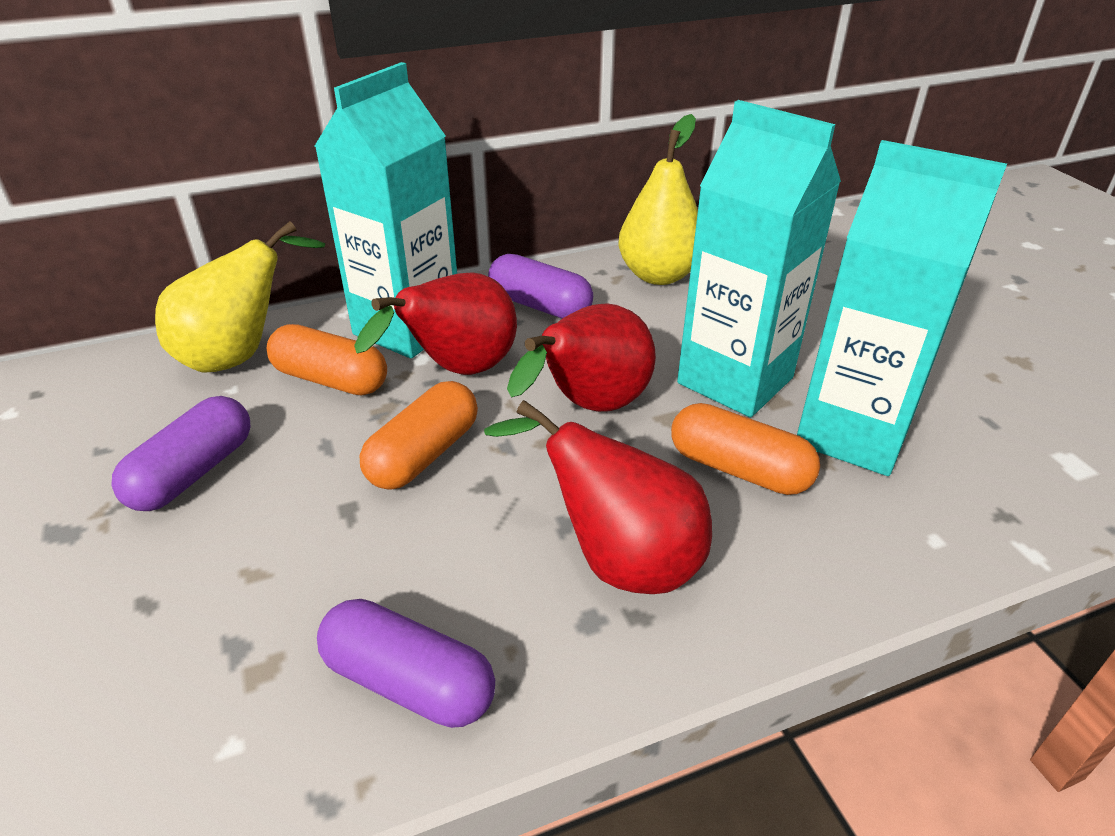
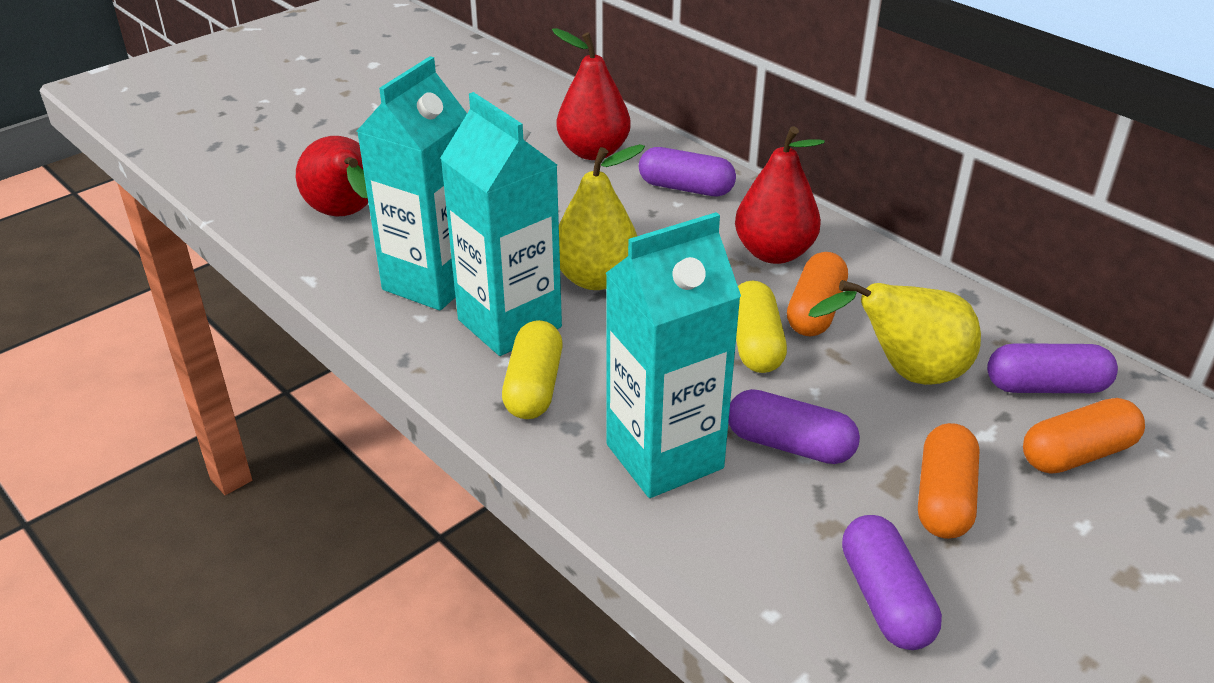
purple capsule: [112,396,250,511] [317,599,495,728] [488,254,593,319] = 3 -> [639,147,736,196] [728,389,860,464] [842,515,942,650] [987,343,1118,393] = 4
yellow capsule: none = 0 -> [502,320,563,419] [736,280,787,373] = 2

